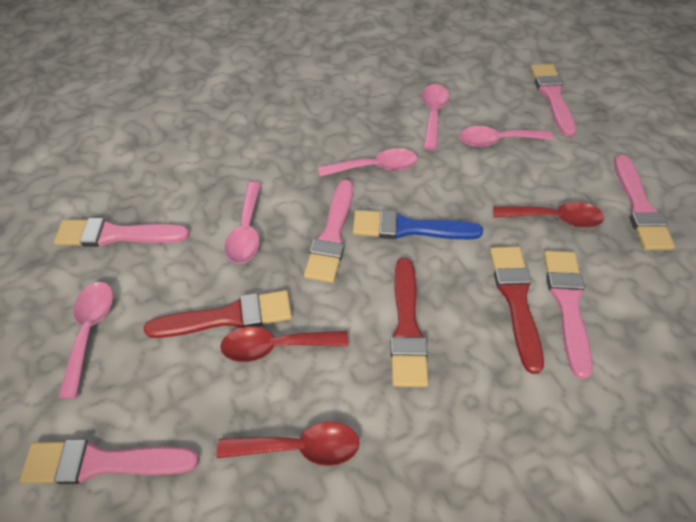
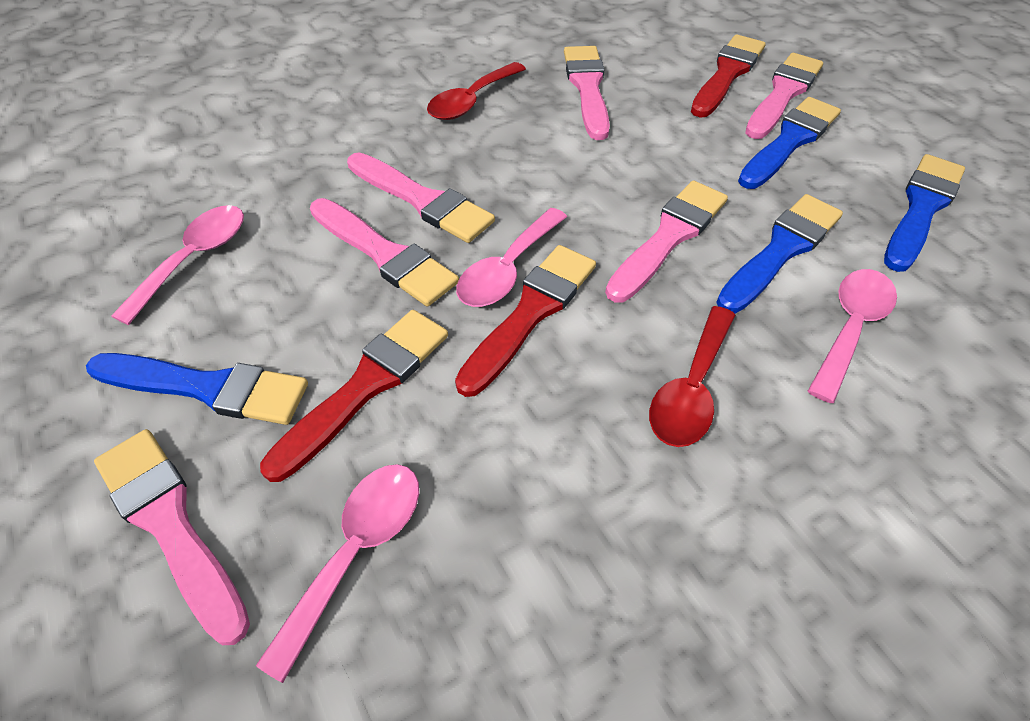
blue brush: [353,210,483,239] = 1 -> [86,353,308,425] [716,194,843,314] [738,97,841,189] [884,154,965,272] = 4
pink spoon: [58,282,113,399] [225,182,261,264] [318,148,417,177] [422,84,449,150] [459,126,554,147] = 5 -> [111,205,244,325] [256,464,419,683] [456,208,567,307] [808,269,897,403] = 4
red spoon: [217,422,360,466] [220,327,349,362] [493,202,604,228] = 3 -> [427,62,526,120] [649,306,736,447] = 2

